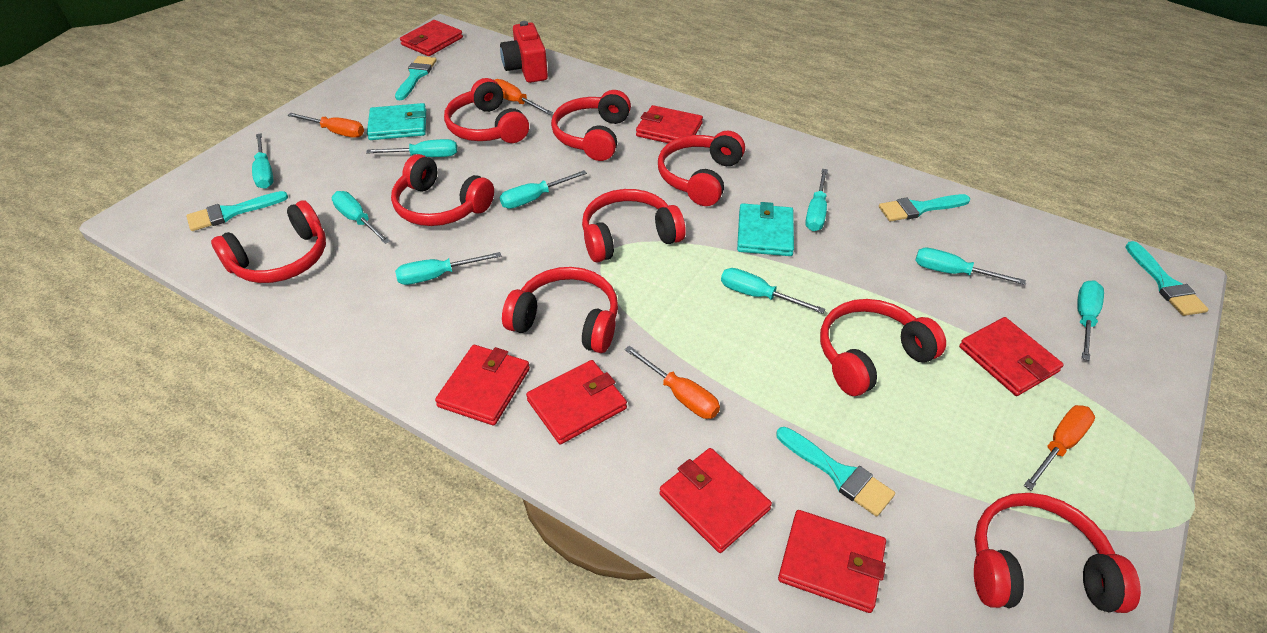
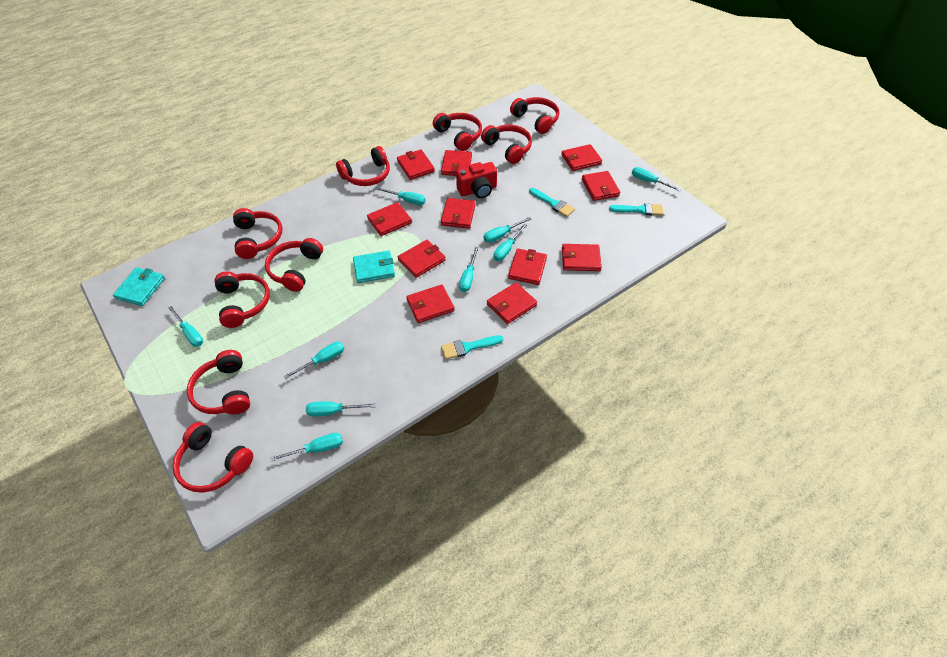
orange screwdriver: [287,113,364,138] [495,79,553,115] [625,346,720,419] [1024,405,1095,490] = 4 -> none = 0
red wallet: [400,20,463,56] [435,345,530,425] [526,360,627,444] [636,105,703,143] [659,448,772,553] [778,510,886,613] [959,317,1064,396] = 7 -> [367,202,412,236] [397,149,435,180] [398,240,446,278] [406,285,455,323] [441,150,472,176] [441,198,476,229] [487,282,537,324] [508,249,547,285] [561,144,602,171] [562,244,602,271] [582,171,620,201] = 11
turquoise brush: [186,191,288,231] [395,56,437,100] [776,427,895,517] [879,194,970,221] [1125,241,1209,316] = 5 -> [441,335,504,359] [529,188,575,217] [609,203,664,215] = 3

